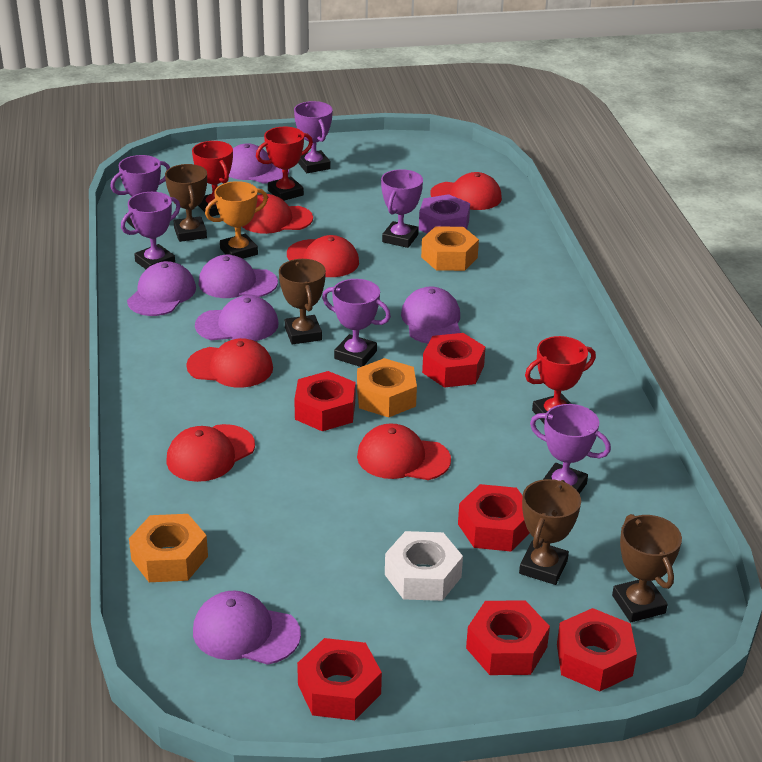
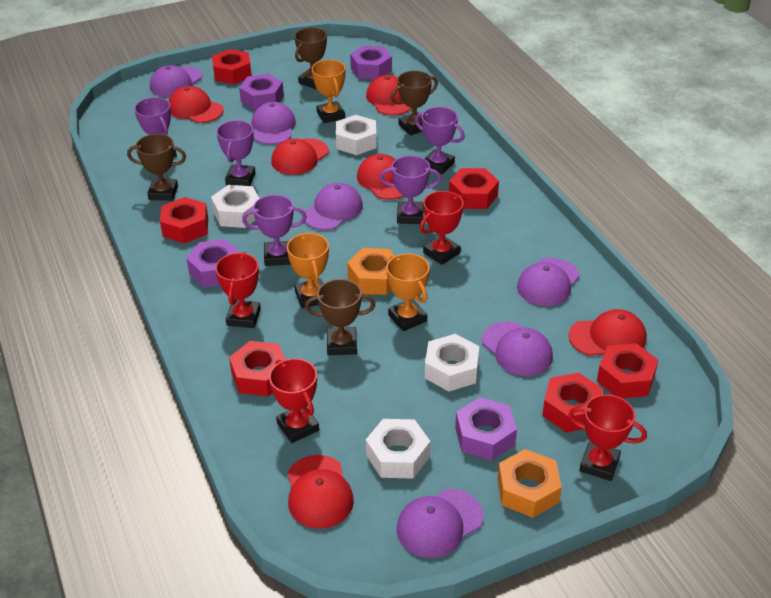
orange nut: [129,514,208,582] [357,358,417,417] [421,226,479,271] = 3 -> [347,248,394,295] [498,449,562,518] = 2
orange trophy: [205,181,268,259] = 1 -> [287,233,329,308] [312,60,345,123] [386,253,429,331] = 3
purple nut: [419,194,470,234] = 1 -> [186,239,241,287] [239,74,284,110] [350,46,392,79] [455,397,517,461] = 4
purple trophy: [110,155,170,230] [121,192,181,269] [294,101,333,173] [322,279,391,367] [381,169,423,248] [530,404,611,494] = 6 -> [134,97,177,158] [216,120,256,186] [242,195,307,266] [380,155,441,224] [415,107,465,174] = 5
red trophy: [192,141,233,217] [256,127,313,201] [525,336,596,423] = 3 -> [215,252,261,328] [269,358,319,443] [420,191,466,265] [568,394,647,481] = 4
white nut: [385,531,463,601] = 1 -> [211,185,260,228] [336,115,377,155] [366,419,430,479] [425,334,480,392] = 4

